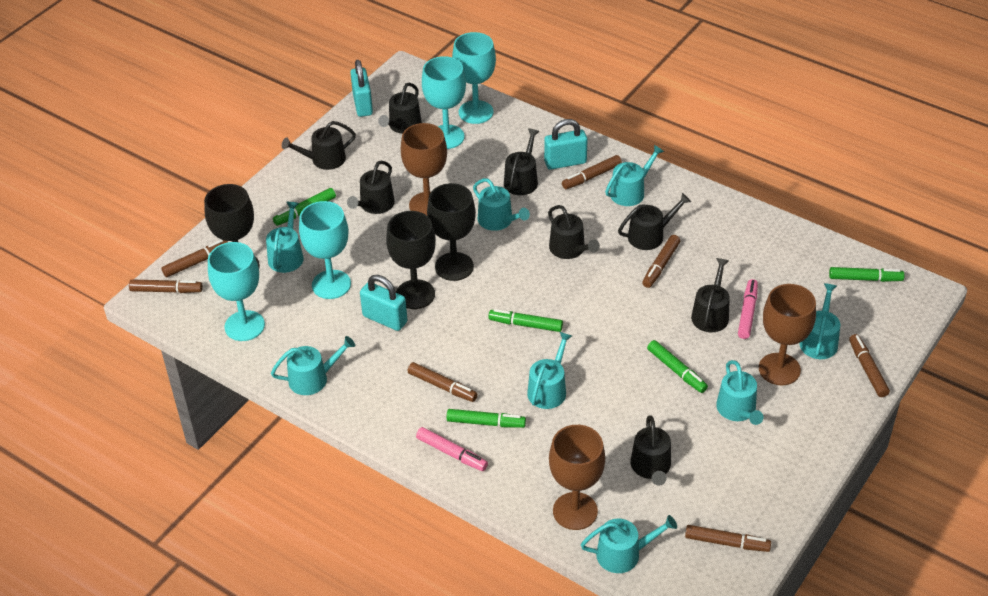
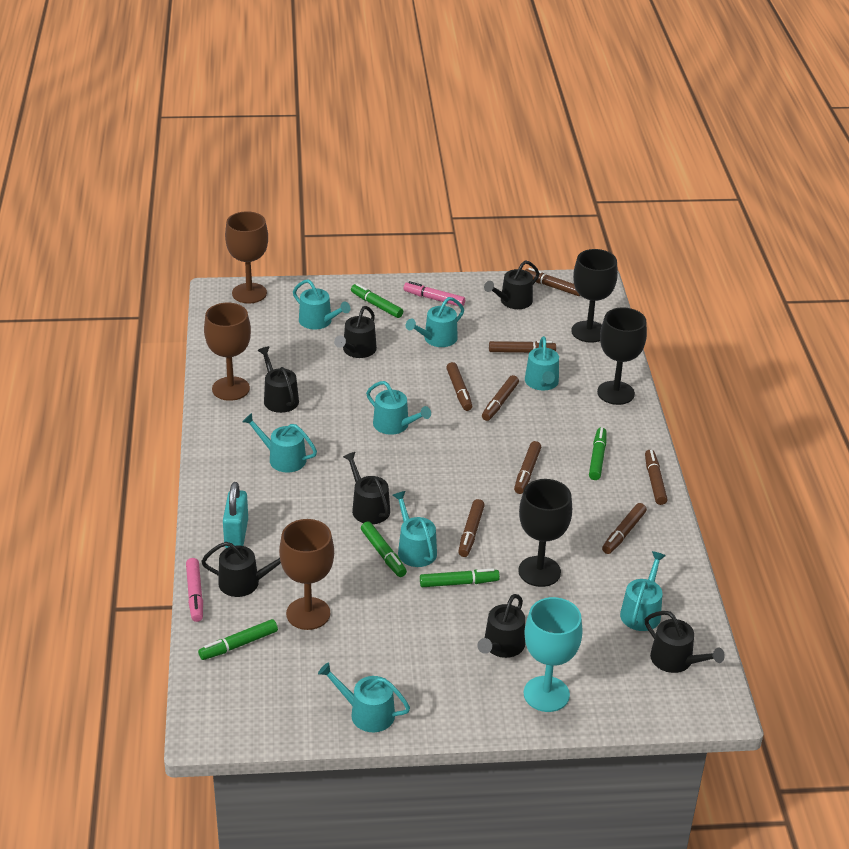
black watering can: [282,121,356,170] [347,160,395,214] [378,83,422,134] [504,129,540,195] [548,205,600,259] [618,193,691,250] [631,415,671,486] [691,258,730,332] = 8 -> [201,542,281,597] [258,346,299,413] [334,306,377,358] [343,452,390,524] [478,594,525,658] [484,260,540,309] [645,611,725,673] = 7
brown marker: [129,279,203,293] [161,240,228,277] [408,362,478,402] [562,155,622,189] [642,235,680,288] [685,525,771,552] [849,334,890,397] = 7 -> [446,362,472,411] [458,499,485,557] [482,375,519,421] [489,341,556,353] [514,441,541,494] [525,268,581,296] [602,503,647,554] [645,450,667,505] = 8
turquoise goblet: [208,242,265,341] [299,201,351,299] [422,56,466,149] [452,32,496,124] = 4 -> [524,597,583,712] = 1
turquoise padlock: [350,60,373,117] [360,275,407,331] [544,119,587,170] = 3 -> [223,482,248,548] = 1

